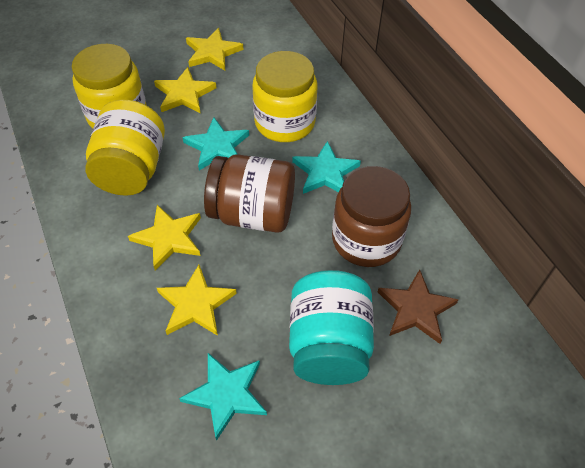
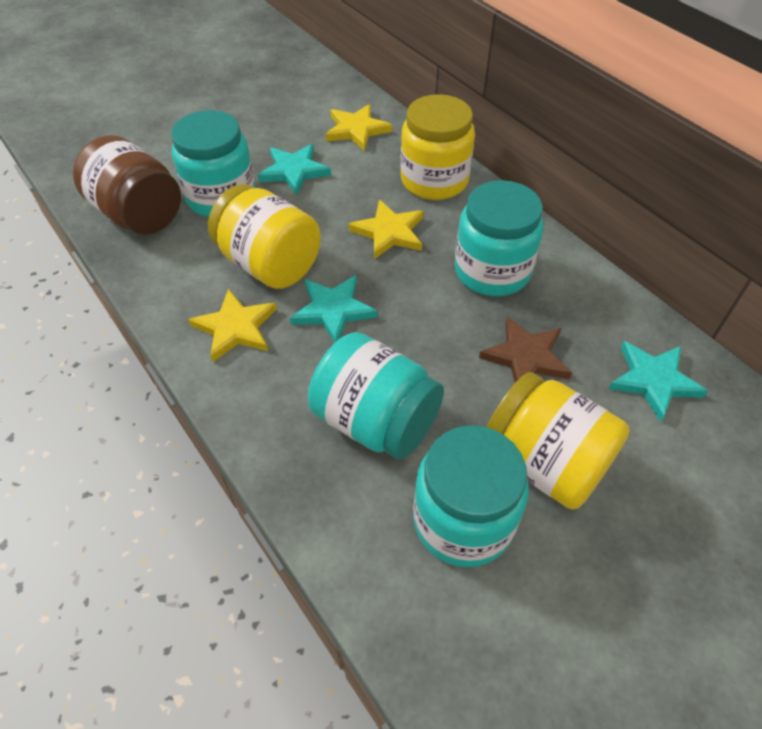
brown jar: [204,154,295,233] [332,166,411,267] = 2 -> [73,135,181,235] = 1
turquoise jar: [289,270,374,385] = 1 -> [171,110,256,217] [308,332,444,460] [413,425,528,567] [454,180,544,296] = 4
yellow star: [128,205,201,271] [154,67,217,114] [157,265,237,336] [186,28,243,71] = 4 -> [188,289,277,362] [325,104,392,151] [348,199,423,259] = 3

